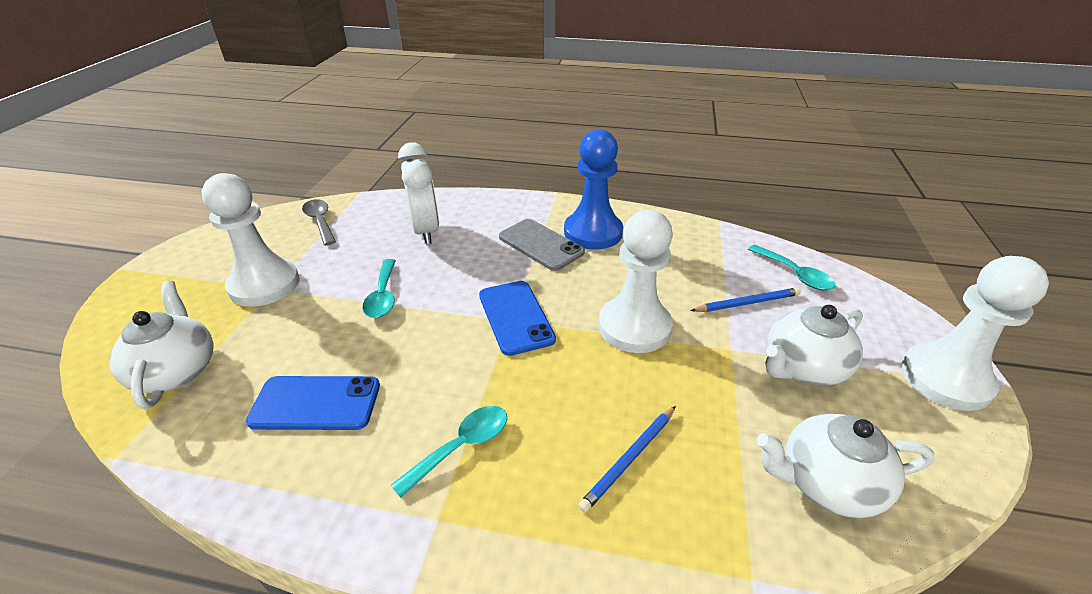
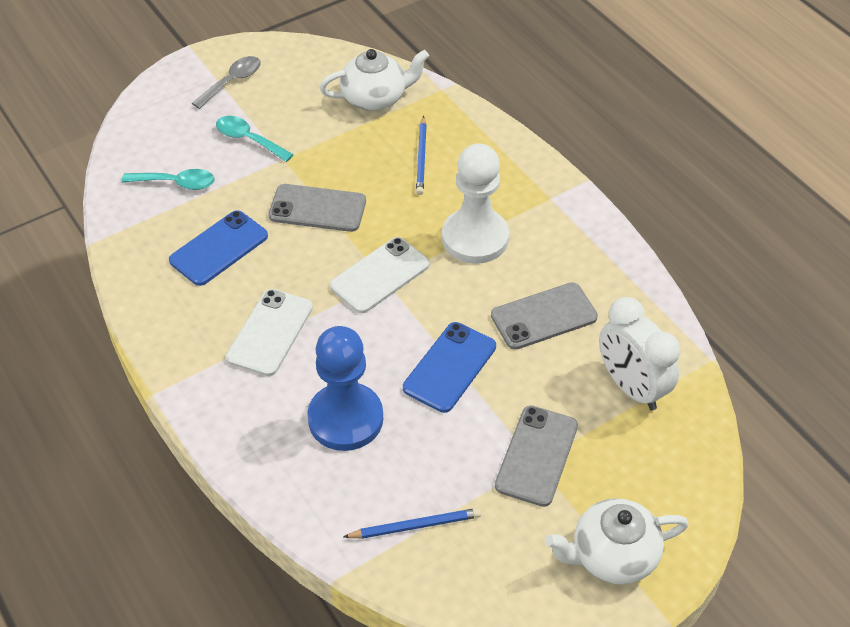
grey phone: [499,219,585,271] = 1 -> [268,184,366,232] [491,282,598,350] [495,405,578,507] = 3
turquoise spoon: [362,259,396,318] [391,406,507,498] [748,245,835,290] = 3 -> [122,169,215,190] [216,116,294,162] = 2
white pawn: [201,173,299,307] [598,210,673,353] [901,256,1049,411] = 3 -> [442,143,509,264] = 1
white phone: none = 0 -> [226,289,313,376] [330,237,430,313] = 2
white teapot: [109,281,214,409] [757,413,934,518] [765,305,863,386] = 3 -> [319,49,429,111] [545,498,689,585] = 2

